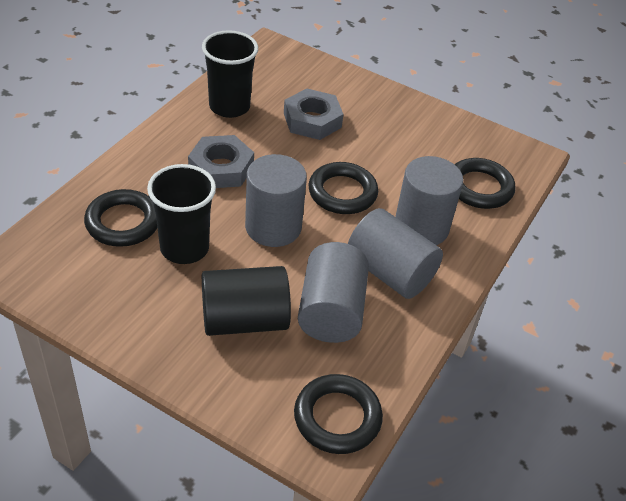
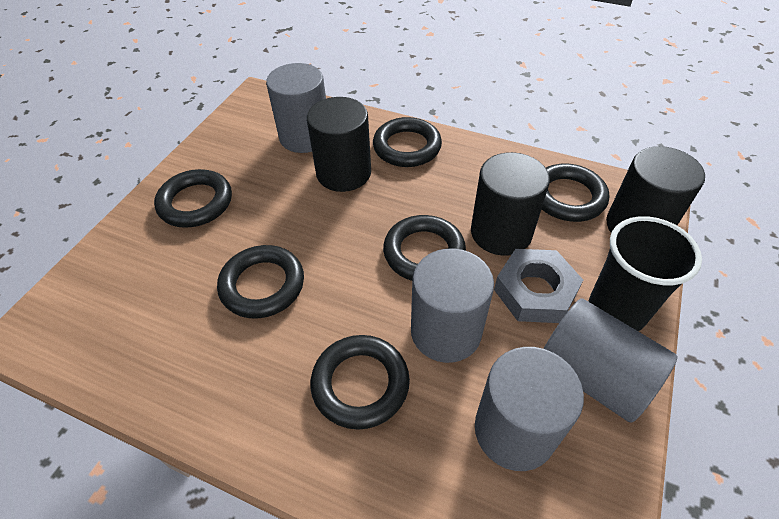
black cup: [147,164,216,264] [202,30,258,118] = 2 -> [589,216,702,331] = 1
black cylinder: [202,266,291,336] = 1 -> [307,97,371,192] [471,152,550,256] [606,146,705,232] = 3
black ring: [84,189,157,247] [294,374,383,454] [309,162,378,214] [454,158,516,209] = 4 -> [154,169,232,228] [217,245,304,318] [310,335,410,430] [373,117,442,167] [383,215,466,281] [542,164,609,222] = 6
grey nut: [188,135,254,188] [284,88,344,140] = 2 -> [494,249,583,323] = 1

